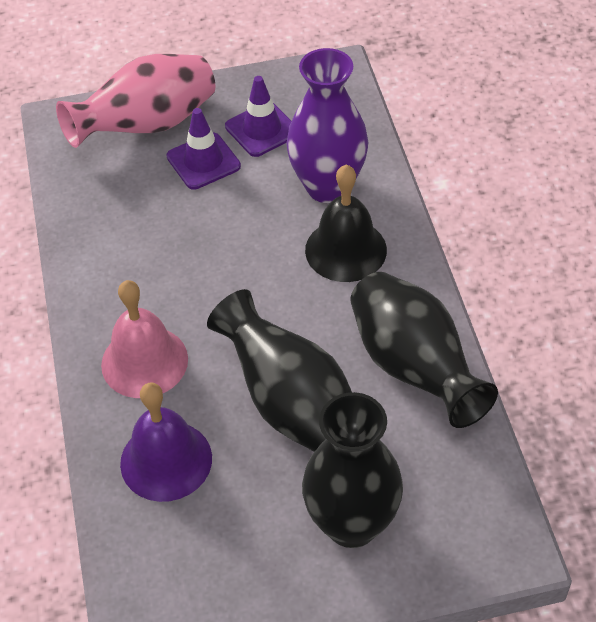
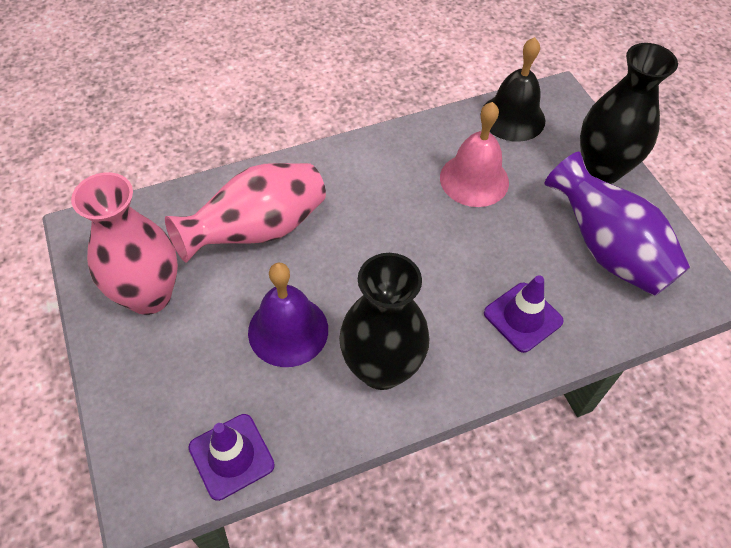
black vase: [207,289,352,452] [302,392,403,548] [350,272,498,428] = 3 -> [339,253,429,390] [580,43,678,184] = 2
pink vase: [56,54,215,148] = 1 -> [71,172,178,315] [165,163,326,262] = 2

